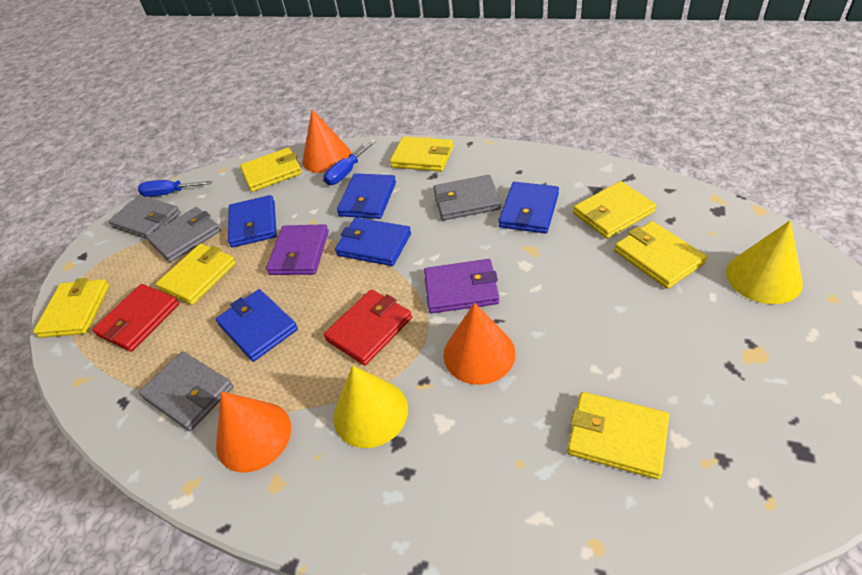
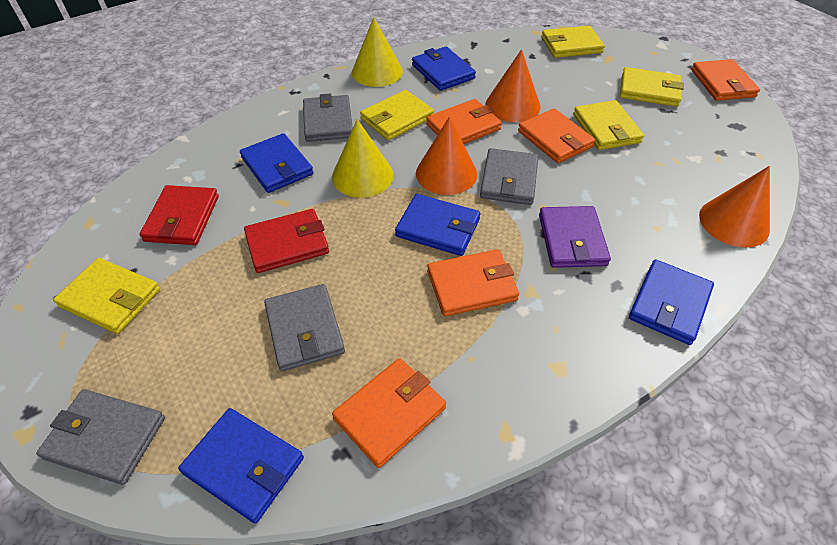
blue screwdriver: [138,180,212,197] [323,140,376,185] = 2 -> none = 0
orange wallet: none = 0 -> [332,358,446,468] [426,99,502,144] [427,249,519,316] [518,109,596,163] [691,59,760,101] = 5
purple wallet: [266,224,329,275] [424,259,499,313] = 2 -> [539,206,611,268] = 1
yellow wallet: [33,278,110,338] [156,244,236,305] [240,147,302,192] [390,137,453,172] [567,392,669,479] [573,181,656,239] [614,221,707,289] = 7 -> [53,258,160,334] [360,90,434,141] [541,26,605,58] [573,100,644,150] [620,67,684,107] = 5

